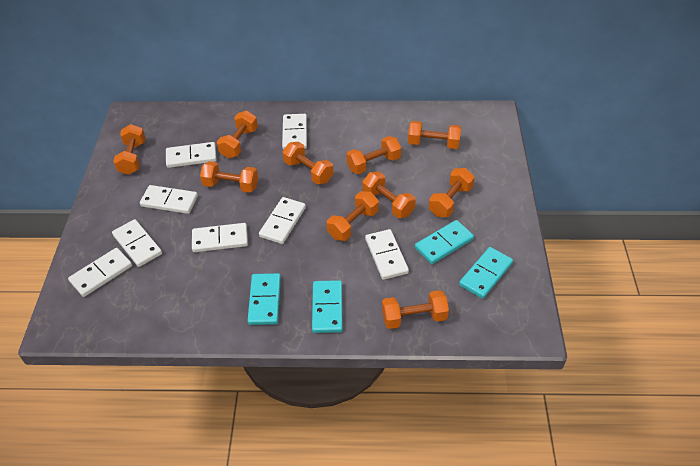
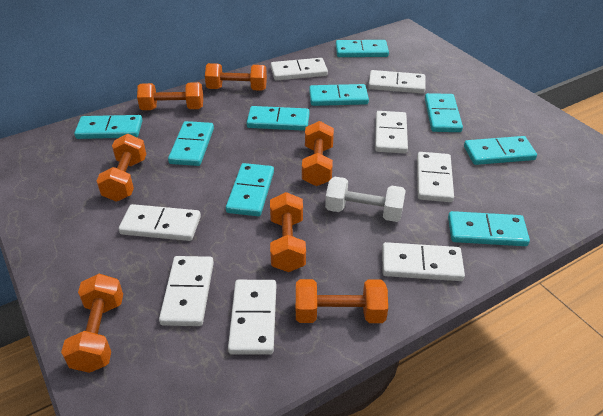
orange dumbbell: [113,124,145,175] [200,161,258,193] [217,111,258,158] [283,142,333,185] [327,191,379,241] [346,136,401,174] [362,171,416,218] [382,290,449,329] [408,121,461,149] [429,168,475,217] = 10 -> [61,274,123,373] [96,134,146,202] [137,82,203,110] [205,63,267,91] [270,192,306,272] [296,279,388,323] [302,121,334,186] = 7
turquoise domino: [248,273,281,325] [312,280,343,333] [415,220,474,264] [459,247,513,299] = 4 -> [74,115,142,139] [168,121,214,166] [226,163,274,216] [246,106,310,131] [309,84,369,106] [336,40,389,57] [425,93,463,132] [448,211,530,246] [464,136,537,165] = 9
white dumbbell: none = 0 -> [325,177,406,222] = 1

